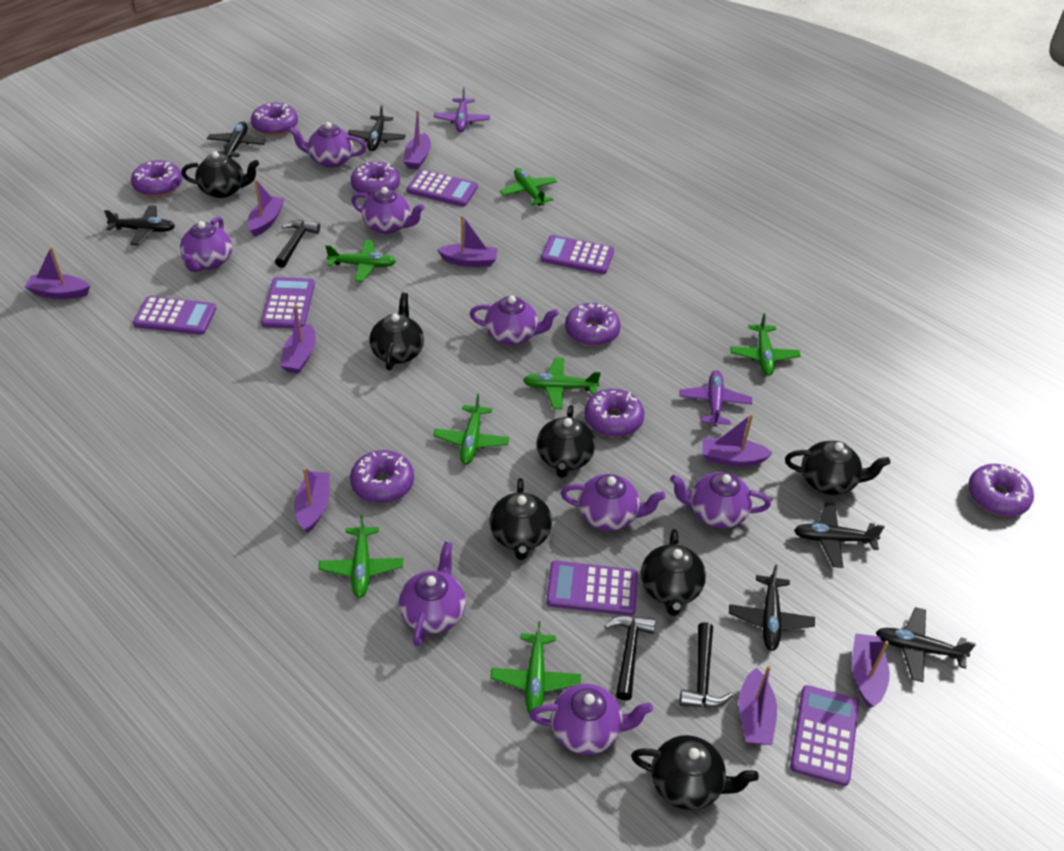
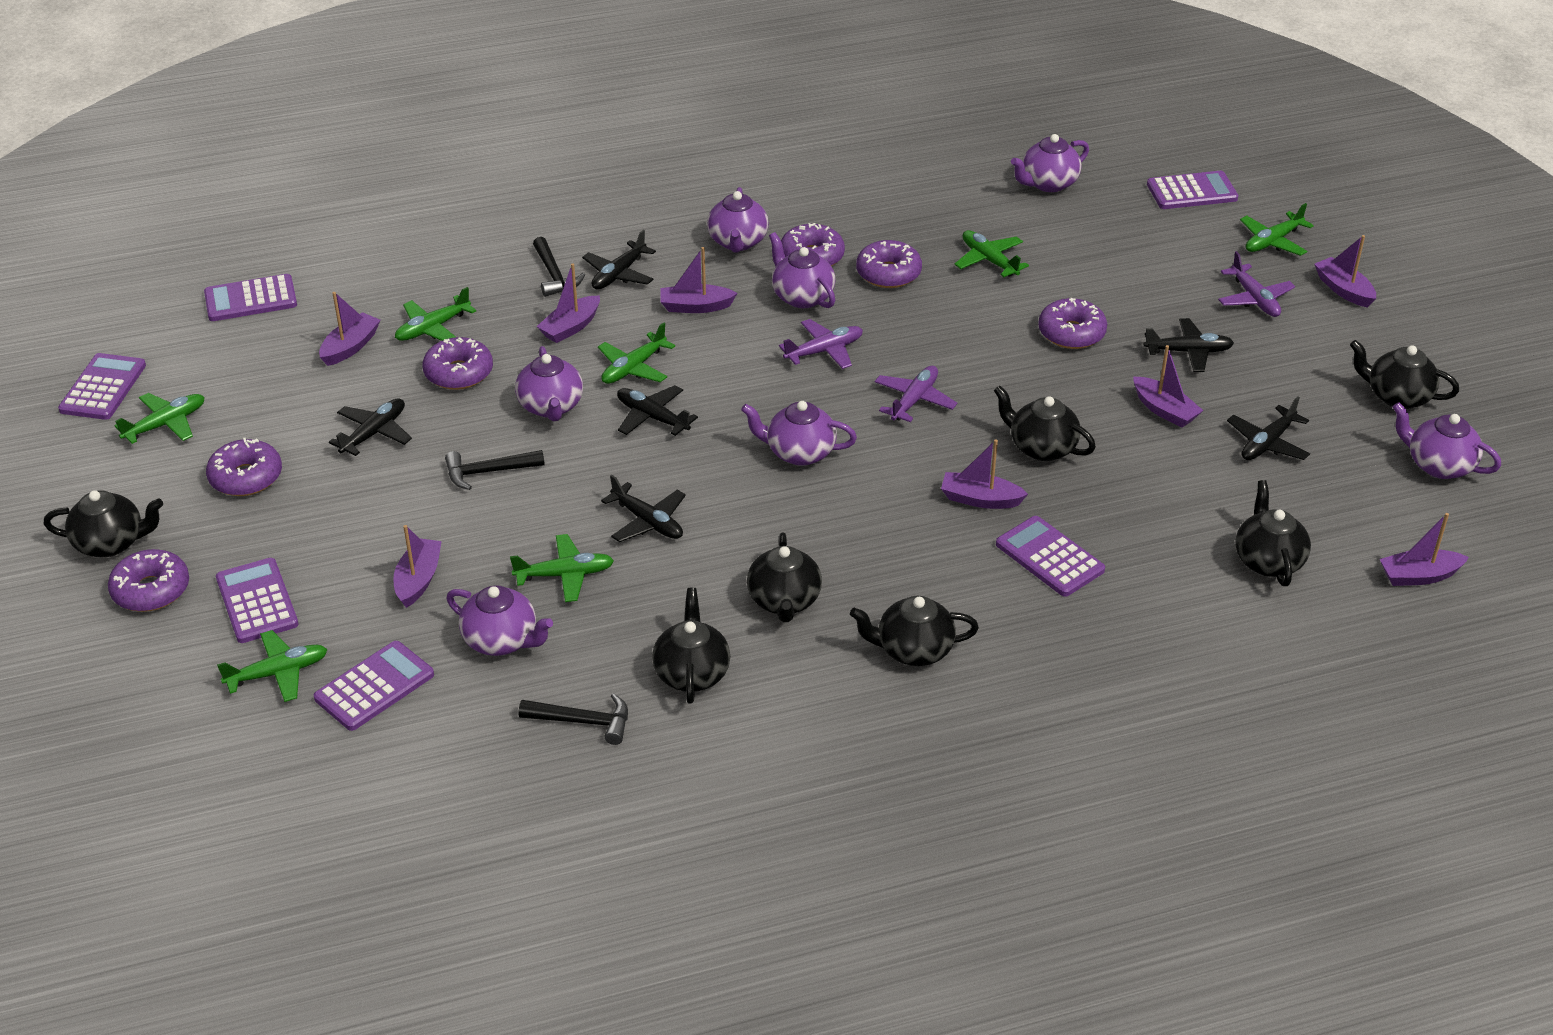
purple boat: [25,247,90,299] [247,179,284,237] [280,305,316,374] [294,468,330,533] [403,110,431,170] [437,215,498,267] [702,414,773,467] [739,665,777,745] [852,633,890,708] = 9 -> [319,292,380,366] [393,525,442,608] [536,263,600,343] [660,247,737,313] [941,440,1028,509] [1133,345,1204,428] [1315,235,1376,308] [1380,513,1469,586] = 8
purple donut: [131,160,183,197] [251,103,298,136] [350,450,414,503] [351,162,400,197] [565,303,621,346] [584,389,644,437] [968,464,1034,516] = 7 -> [108,549,189,612] [206,438,282,496] [422,337,493,390] [781,223,845,266] [856,240,922,288] [1038,298,1107,349] = 6
purple plane: [434,87,490,132] [679,370,752,427] = 2 -> [779,319,863,369] [875,366,957,422] [1218,251,1295,317] = 3
purple teapot: [180,217,232,272] [289,122,366,168] [351,187,425,234] [399,542,466,646] [470,296,559,345] [529,684,653,755] [561,474,666,531] [670,472,771,529] = 8 -> [446,586,553,656] [515,346,583,421] [707,187,769,253] [741,401,857,466] [769,232,836,308] [1011,134,1089,192] [1393,402,1501,479] = 7

